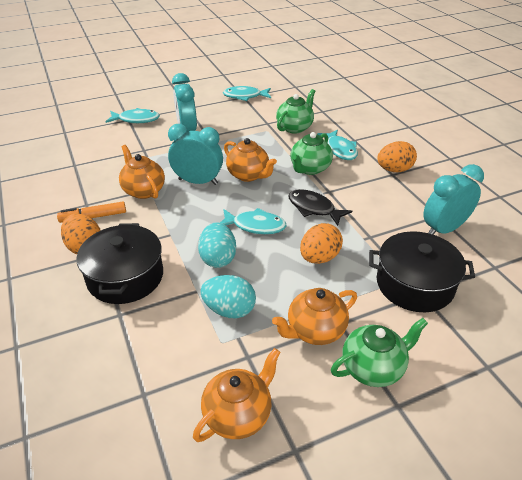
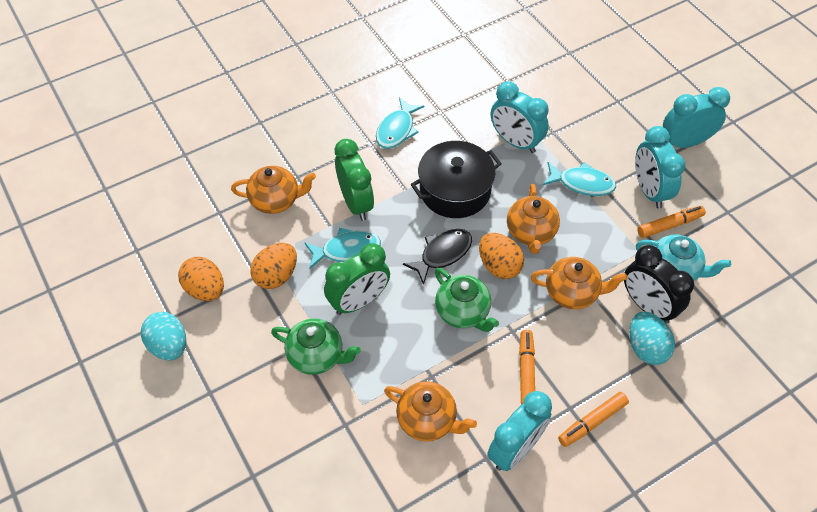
black clock: none = 0 -> [624,245,694,323] = 1
black pot: [77,223,163,304] [369,231,475,312] = 2 -> [411,141,502,218] = 1
green clock: none = 0 -> [324,243,390,315] [335,139,374,221] = 2
green teapot: [276,89,315,134] [290,132,333,175] [331,318,428,387] = 3 -> [271,319,361,375] [435,268,499,332] = 2
orange marker: [57,202,126,223] = 1 -> [519,330,535,405] [558,392,629,447] [637,206,706,238] = 3
turquoise clock: [168,124,223,185] [172,73,197,132] [423,164,484,234] = 3 -> [487,391,552,471] [491,82,549,153] [635,126,685,209] [663,87,730,148] = 4
turquoise fish: [105,108,160,123] [220,208,287,234] [223,86,271,101] [317,130,358,160] = 4 -> [304,228,381,269] [376,97,424,149] [542,162,616,196] = 3
turquoise teapot: none = 0 -> [636,234,731,281] = 1

